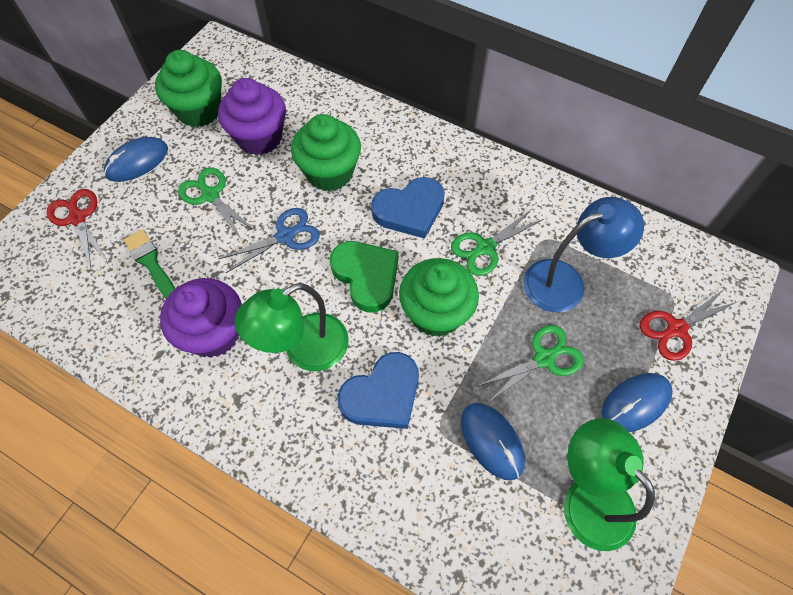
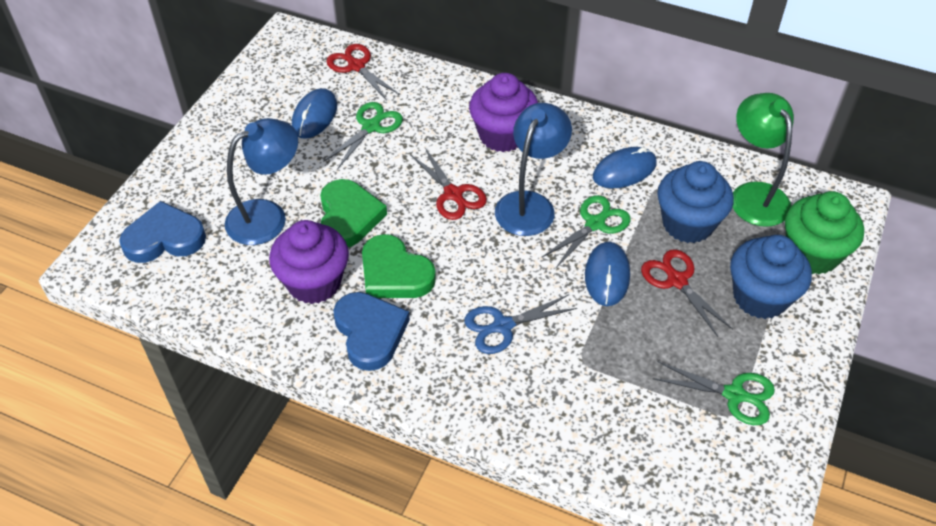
blue cupcake: none = 0 -> [657,161,734,243] [730,235,812,319] = 2
blue lamp: [523,197,644,312] = 1 -> [225,118,298,245] [495,103,572,236] = 2
green brush: [124,229,176,299] = 1 -> none = 0
green cupcake: [155,50,222,127] [291,114,361,192] [399,258,479,337] = 3 -> [785,191,864,275] = 1
green heart: [330,241,399,312] = 1 -> [320,179,387,247] [362,234,436,298] = 2
green lamp: [235,283,349,371] [564,418,655,551] = 2 -> [733,93,794,227] = 1
red scissors: [47,189,109,269] [640,289,739,361] = 2 -> [326,44,400,101] [411,148,487,220] [641,249,733,337] = 3

